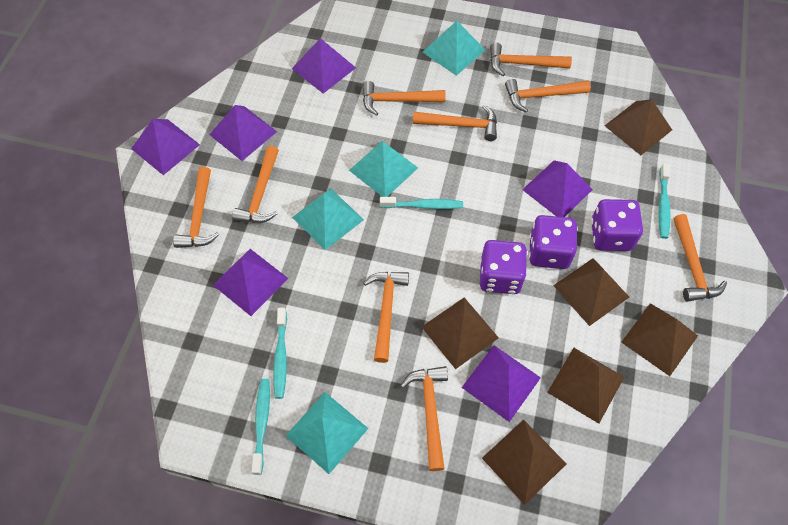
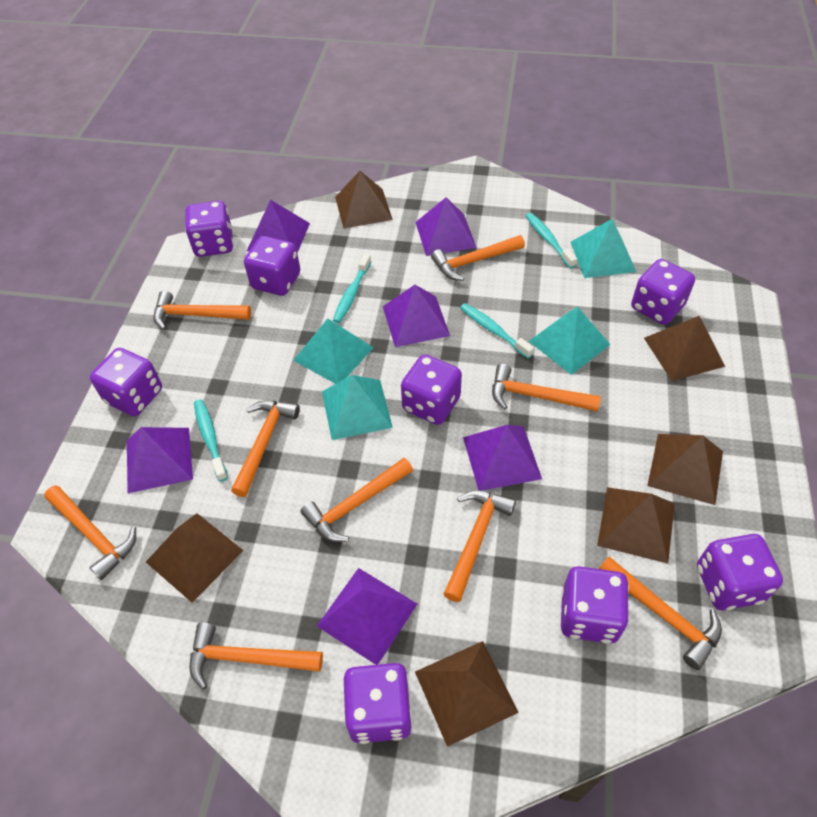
purple dice: [480,240,527,294] [529,215,577,269] [591,199,643,251] = 3 -> [90,348,162,416] [185,201,233,257] [244,236,300,296] [344,663,412,744] [401,354,462,425] [561,566,629,643] [631,259,695,325] [697,534,783,610] = 8

